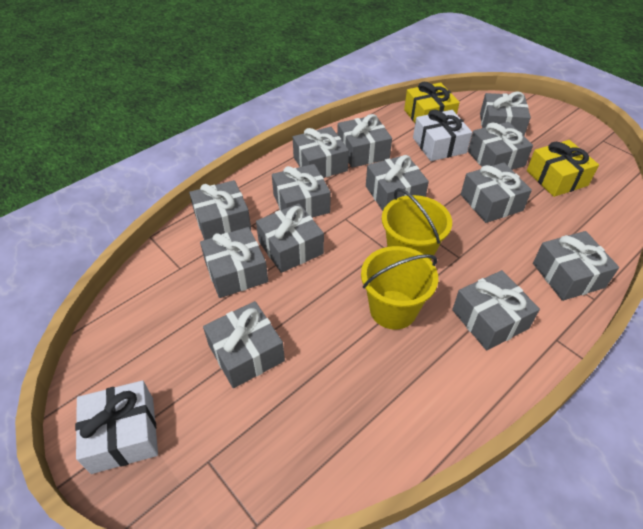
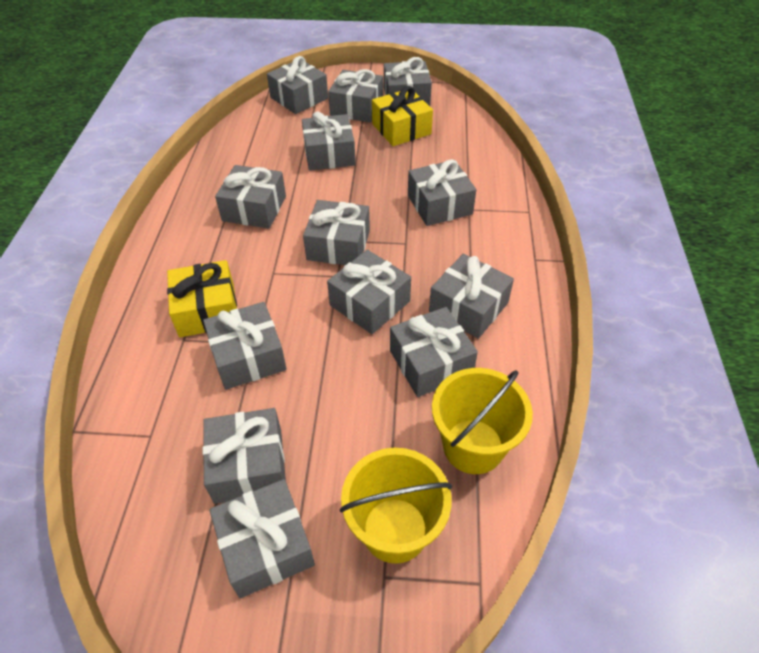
white gift: [75,380,158,474] [413,109,472,161] = 2 -> none = 0

